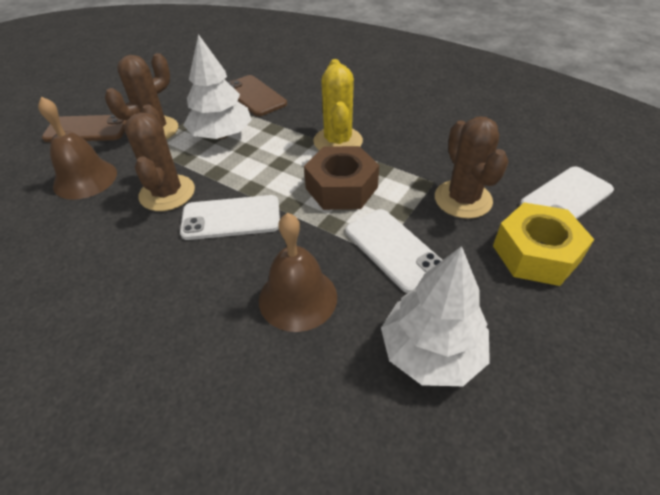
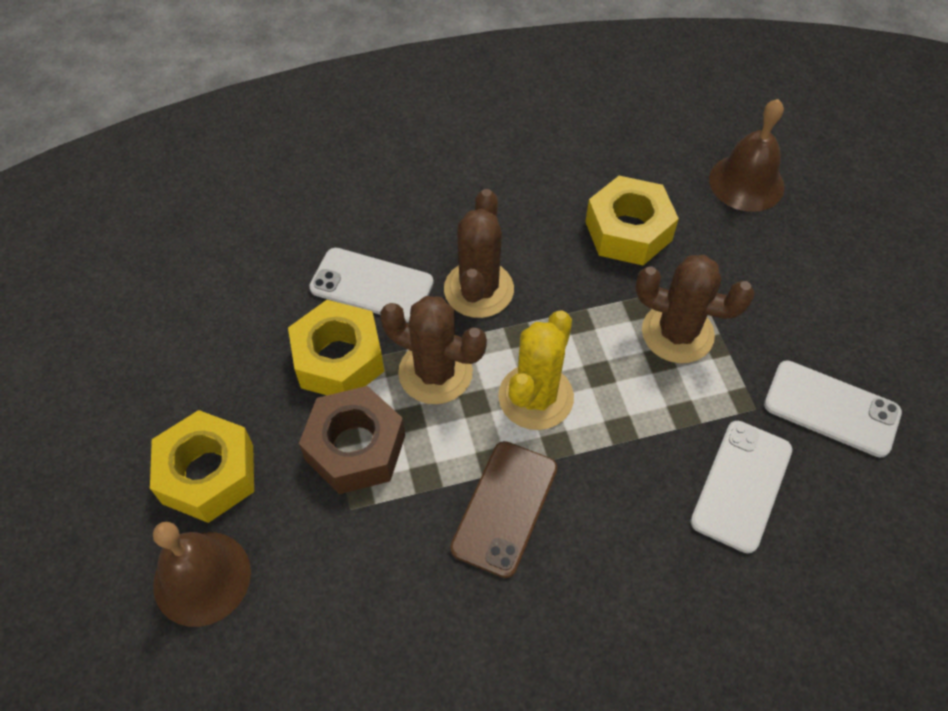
brown phone: [42,114,127,142] [228,75,287,116] = 2 -> [450,441,557,578] = 1
white tree: [183,34,252,139] [381,246,490,386] = 2 -> none = 0
yellow nut: [493,203,594,286] = 1 -> [150,410,254,523] [288,300,385,395] [585,176,679,265] = 3

